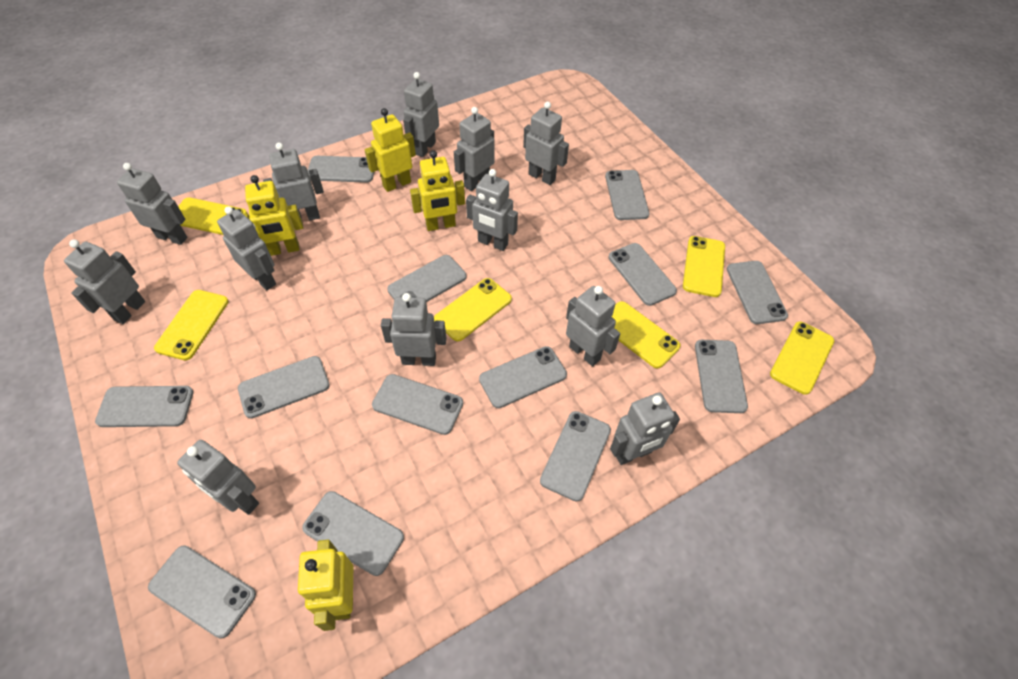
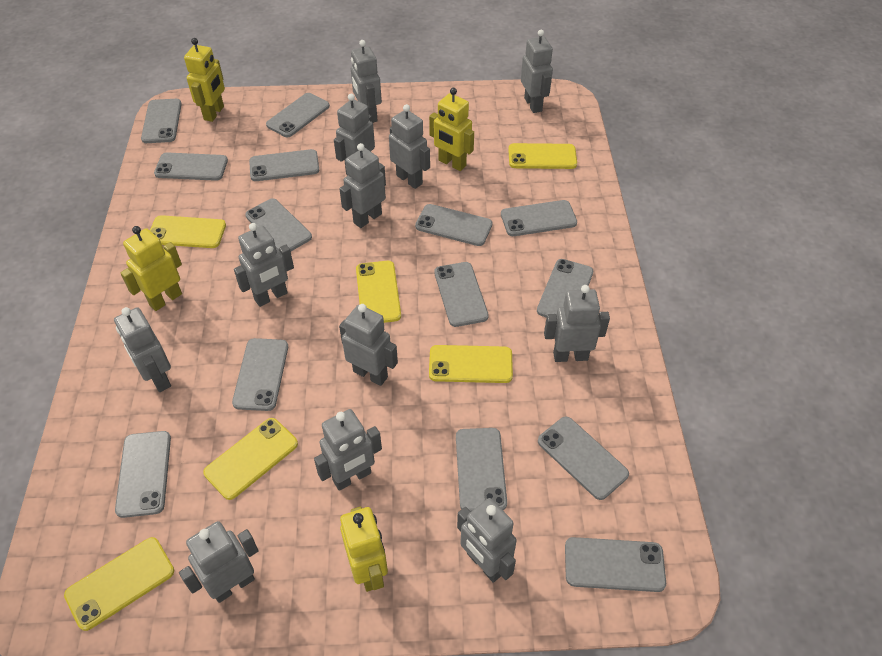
grey phone: [95,386,193,427] [148,545,256,639] [238,356,330,418] [302,491,404,576] [308,156,374,183] [372,374,463,435] [387,255,466,302] [479,346,567,408] [540,411,611,502] [605,170,649,220] [609,243,677,306] [695,340,748,413] [727,261,788,324] = 13 -> [115,431,171,518] [141,99,182,143] [154,152,228,181] [232,338,288,411] [245,199,312,251] [249,149,319,181] [266,93,330,137] [415,204,492,246] [434,262,489,327] [456,428,507,511] [501,200,577,236] [537,259,593,317] [538,416,629,500] [565,537,666,592] = 14

